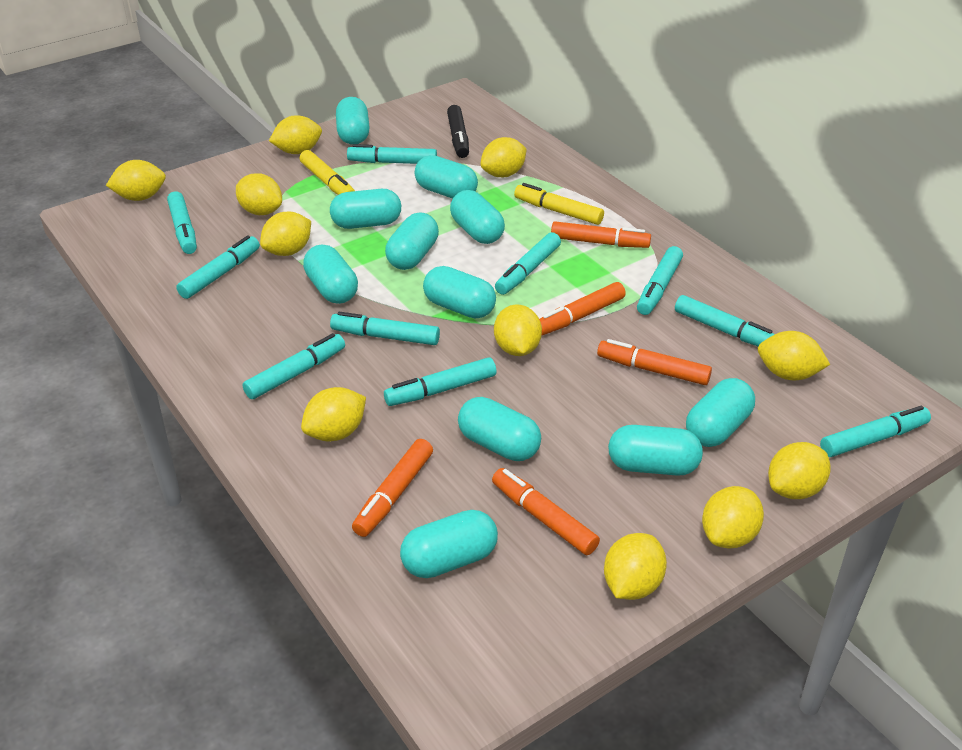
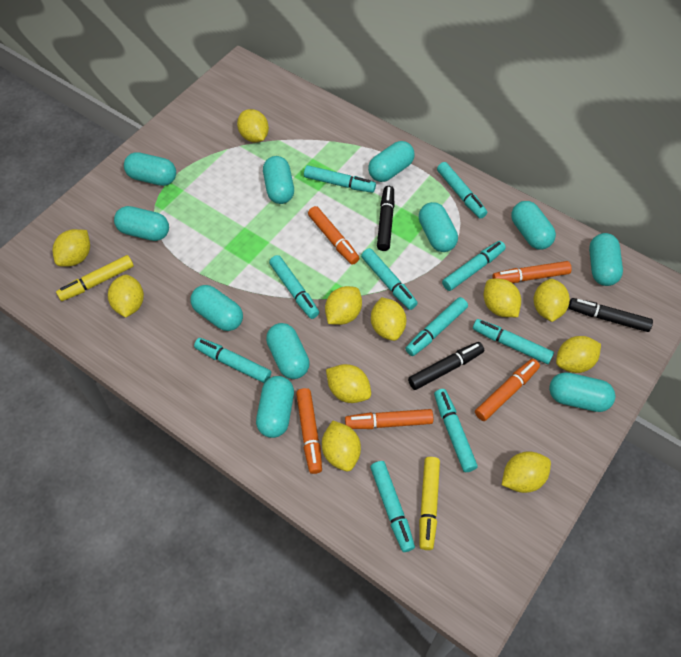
black marker: [447,105,469,158] = 1 -> [377,186,394,251] [408,342,484,390] [568,298,653,332] = 3

